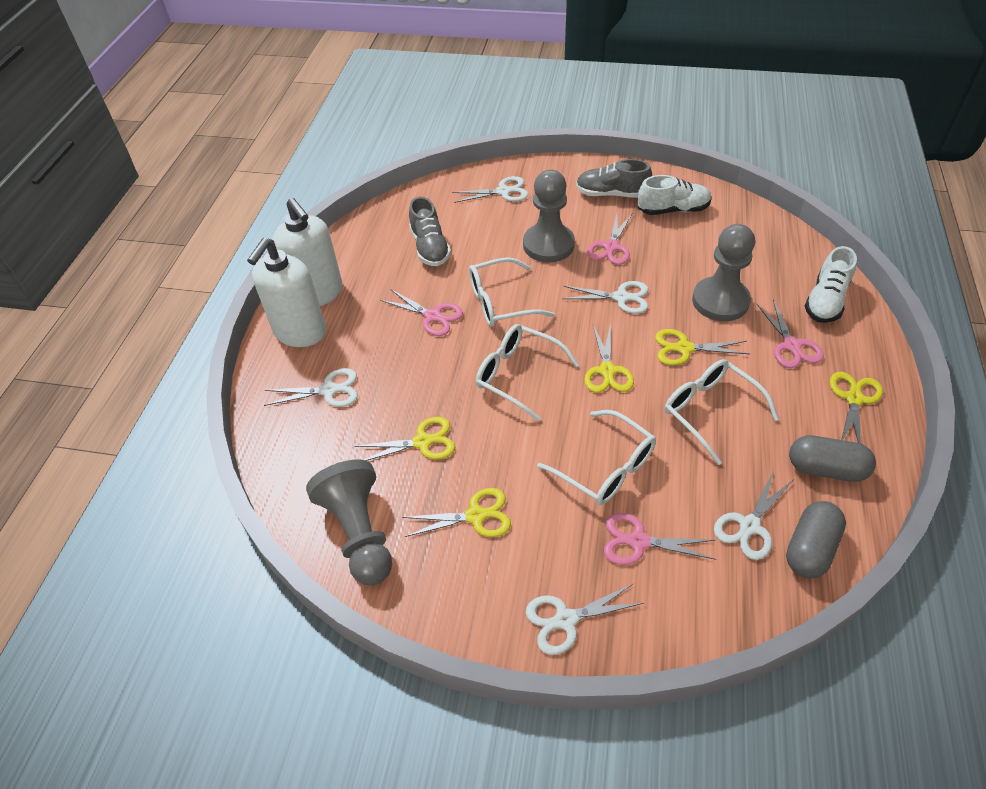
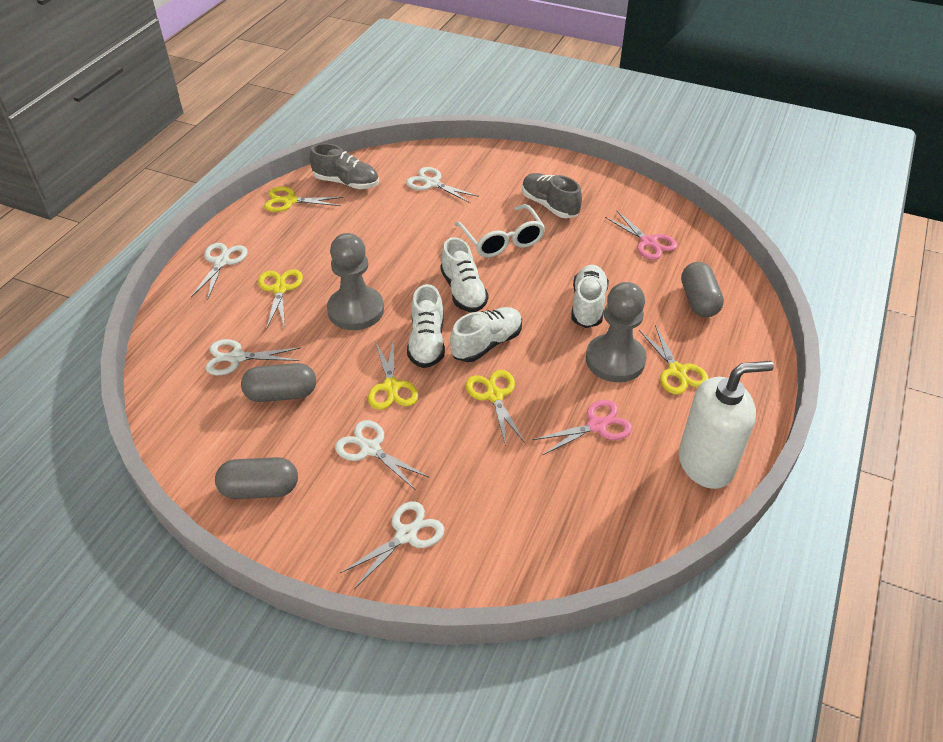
grey capsule: [786,501,846,579] [789,435,876,482] = 2 -> [215,457,298,499] [241,363,316,402] [681,262,724,317] = 3
grey pawn: [306,460,392,585] [523,169,575,263] [692,224,755,321] = 3 -> [327,233,384,330] [586,282,646,382] = 2
pink scissors: [380,289,463,336] [587,214,632,265] [604,513,717,565] [756,300,824,368] = 4 -> [533,400,632,455] [605,211,677,260] = 2
white glasses: [469,257,555,327] [476,324,579,421] [537,410,656,505] [665,359,779,465] = 4 -> [455,204,545,258] = 1
white shoe: [638,175,712,215] [805,246,857,323] = 2 -> [407,284,445,368] [440,237,489,312] [450,307,522,362] [571,265,609,328] = 4
white soap dispenser: [247,238,326,347] [272,198,342,306] = 2 -> [679,361,774,489] = 1

